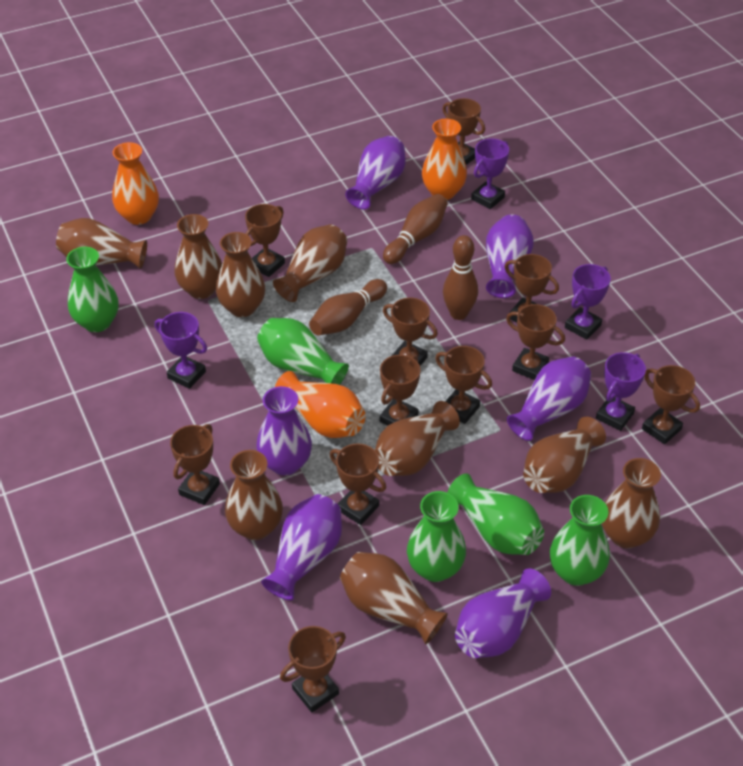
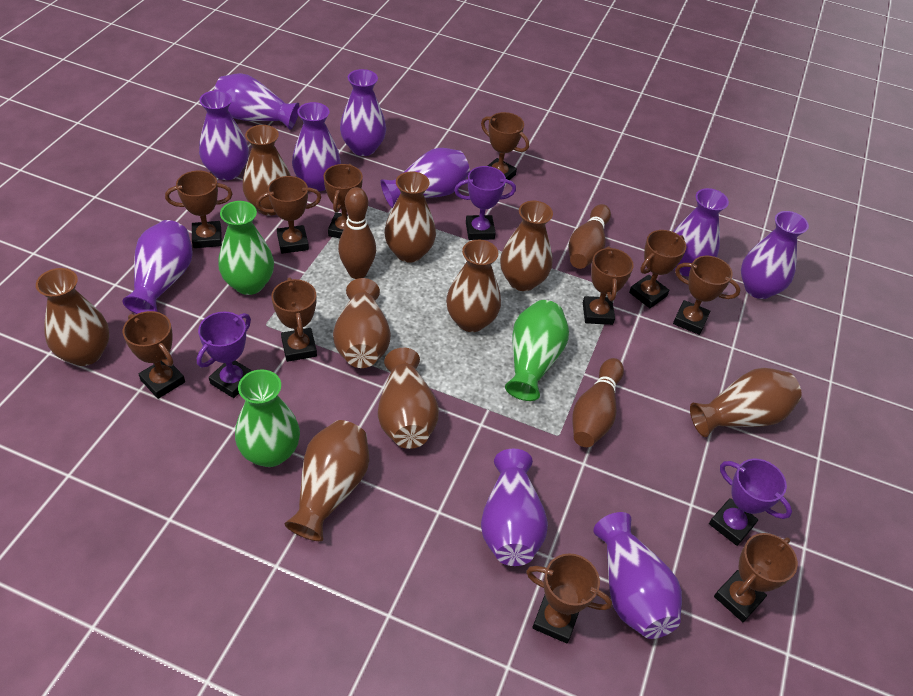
green vase: [66,247,118,332] [257,318,349,385] [407,491,466,582] [447,473,544,555] [550,495,610,586] = 5 -> [218,201,274,295] [235,369,300,467] [505,300,569,401] = 3
orange vase: [112,142,159,225] [275,371,366,438] [422,119,467,200] = 3 -> none = 0
purple trophy: [155,312,207,389] [471,138,509,209] [565,264,611,340] [596,352,646,431] = 4 -> [197,312,252,398] [454,166,516,240] [709,459,792,546] = 3
purple vase: [256,386,312,476] [261,494,342,600] [345,136,406,209] [455,568,551,658] [486,214,534,298] [507,356,591,441] = 6 -> [123,220,193,314] [199,90,249,180] [214,73,300,130] [292,102,341,191] [340,69,386,156] [381,148,470,208] [481,448,548,566] [593,512,682,639] [673,188,729,277] [741,211,809,299] = 10

